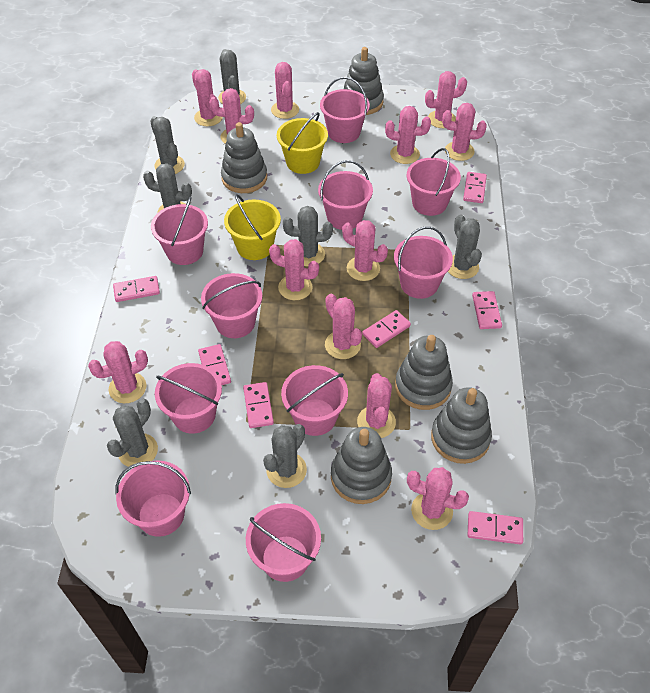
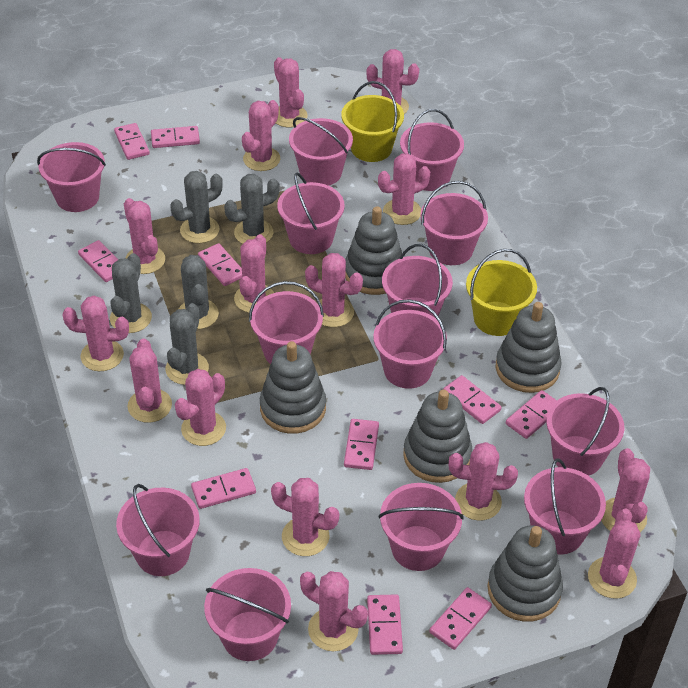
grey cactus: [107,399,158,467] [143,163,192,213] [150,116,185,174] [218,49,246,104] [263,424,307,488] [283,206,333,266] [448,214,482,279] = 7 -> [110,253,152,333] [166,303,209,385] [170,171,223,243] [179,255,219,329] [224,174,280,244] = 5
pink bucket: [115,460,191,537] [151,196,208,265] [155,363,222,434] [201,273,262,338] [246,503,321,582] [281,365,348,436] [318,160,373,230] [320,77,370,143] [394,227,453,299] [407,148,461,216] = 10 -> [37,142,106,212] [116,484,200,576] [204,568,291,661] [249,281,324,364] [277,172,345,254] [289,117,353,186] [373,299,447,389] [378,483,464,571] [382,244,453,317] [400,109,464,191] [420,181,488,265] [524,459,606,554] [546,387,624,476] = 13
pink cactus: [88,341,148,403] [192,69,223,126] [209,88,254,144] [269,239,319,300] [271,62,299,119] [325,294,362,359] [342,220,388,281] [357,373,396,438] [385,106,431,164] [407,467,469,530] [425,71,467,128] [442,103,487,161] = 12 -> [63,296,129,371] [124,198,165,274] [127,339,172,423] [175,369,226,446] [234,234,274,313] [242,100,280,171] [271,478,339,556] [274,57,308,128] [300,571,368,651] [305,253,363,327] [366,49,419,114] [378,153,430,225] [449,442,518,520] [588,508,640,599] [601,448,650,532] = 15
pink domino: [113,276,160,302] [198,344,231,385] [243,382,274,428] [362,310,411,348] [463,172,487,203] [468,511,523,545] [472,291,502,329] = 7 -> [78,240,118,282] [114,123,150,160] [151,126,200,148] [191,468,256,509] [198,243,242,286] [344,419,379,470] [367,594,403,655] [429,587,492,650] [443,375,502,424] [506,390,557,439] = 10

